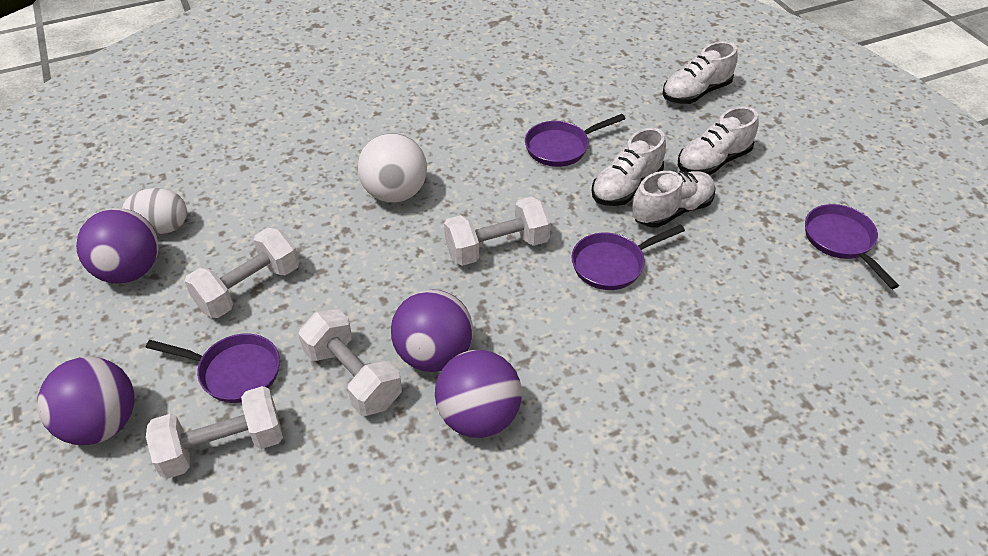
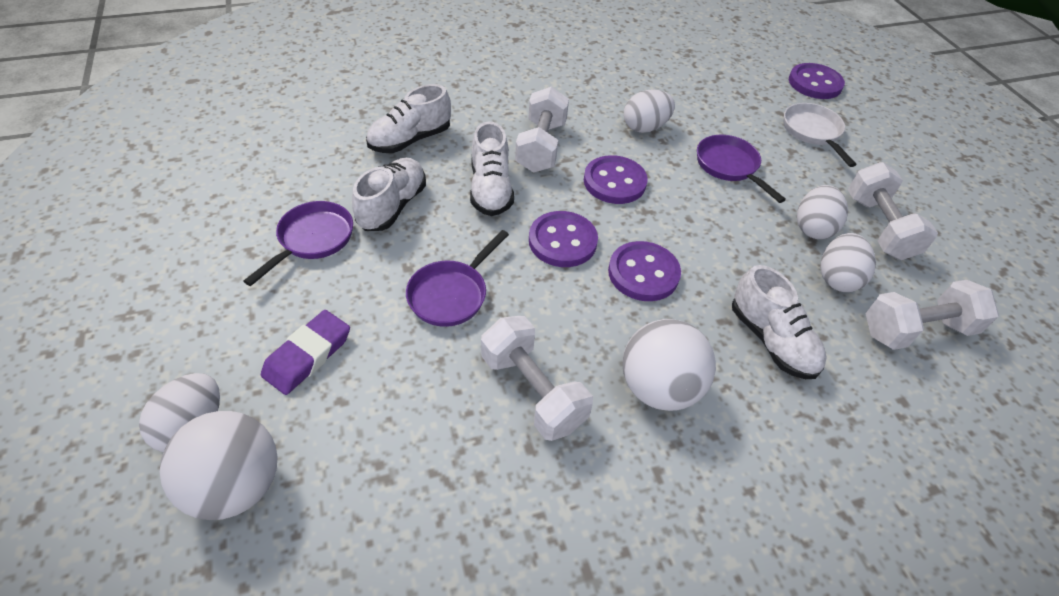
purple ball: [37,356,135,445] [76,208,159,284] [391,290,473,372] [435,350,522,438] = 4 -> none = 0
purple button: none = 0 -> [529,211,598,267] [584,155,648,204] [608,241,681,301] [789,63,845,99] = 4
purple eraser: none = 0 -> [261,310,350,395] = 1
purple pan: [146,333,280,403] [525,114,625,167] [572,224,685,290] [805,204,899,289] = 4 -> [243,201,353,286] [406,230,509,327] [697,135,786,203] = 3
white ball: [358,133,427,203] = 1 -> [160,411,278,520] [622,319,716,411] = 2
white egg: [122,188,187,234] = 1 -> [139,373,220,452] [624,89,675,133] [797,185,848,239] [820,233,876,292] = 4
white pan: none = 0 -> [784,103,857,167] = 1

